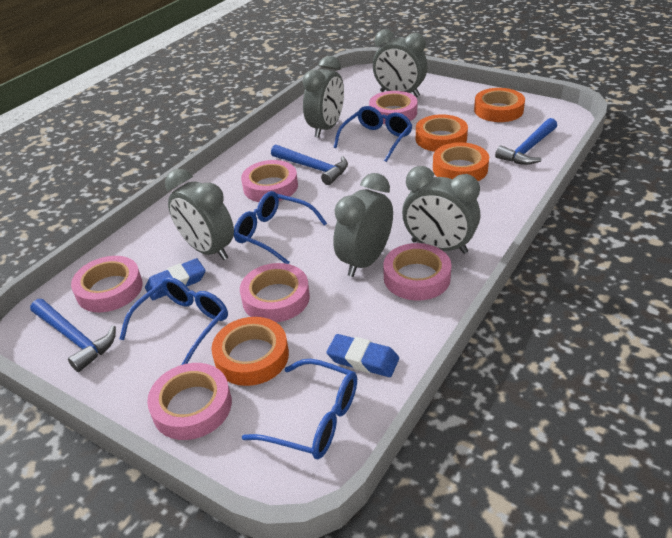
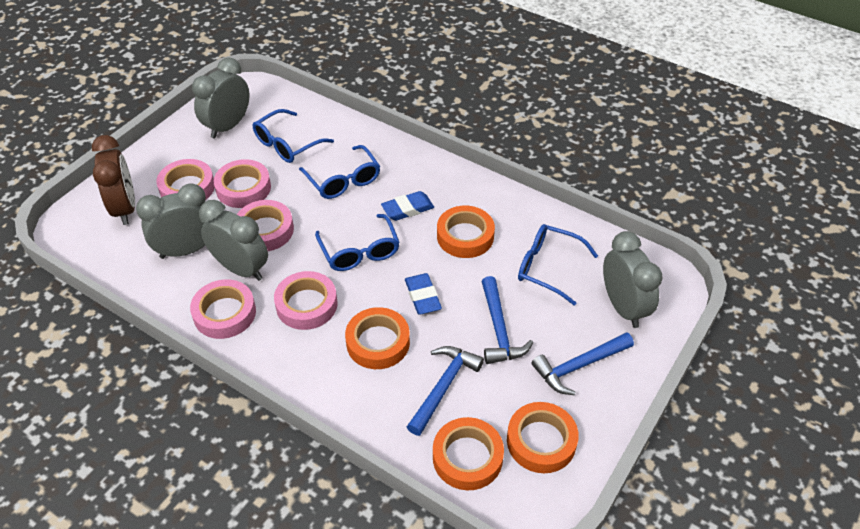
brown clock: none = 0 -> [92,135,135,225] = 1
grey clock: [165,169,234,260] [302,56,344,138] [333,173,393,277] [373,29,428,97] [402,166,480,254] = 5 -> [136,183,206,259] [192,57,250,139] [199,200,268,281] [603,231,663,328] = 4
pink tape: [71,256,143,312] [147,363,232,440] [240,263,310,322] [241,160,298,202] [369,91,417,124] [383,243,452,301] = 6 -> [156,159,215,200] [190,279,256,339] [214,159,271,208] [237,200,294,251] [274,271,337,330] = 5

